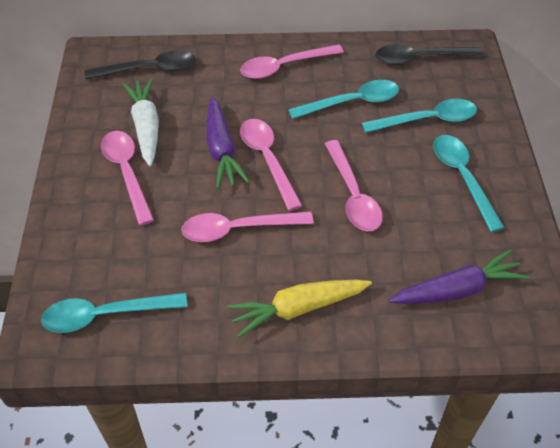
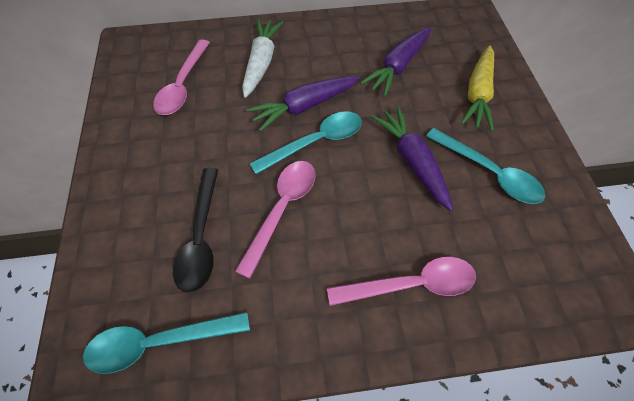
black spoon: [85,50,195,79] [376,45,483,65] = 2 -> [173,168,218,293] = 1
pink spoon: [101,131,154,226] [181,212,314,242] [240,44,344,79] [240,119,302,211] [325,140,383,231] = 5 -> [153,40,210,115] [235,161,316,279] [327,257,476,306] = 3
purple carrot: [207,97,250,189] [388,249,529,304] = 2 -> [247,77,359,132] [360,27,431,97] [371,106,453,211] = 3
turquoise spoon: [41,293,188,333] [288,80,399,119] [362,99,477,133] [433,135,505,232] = 4 -> [83,312,250,374] [249,111,362,174] [426,128,545,204] = 3

